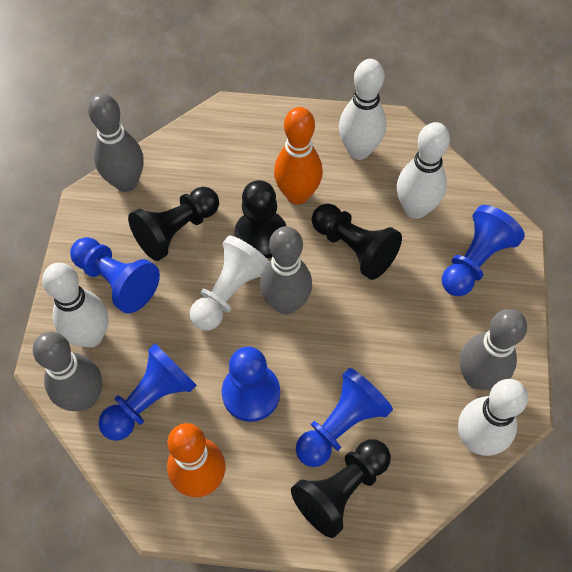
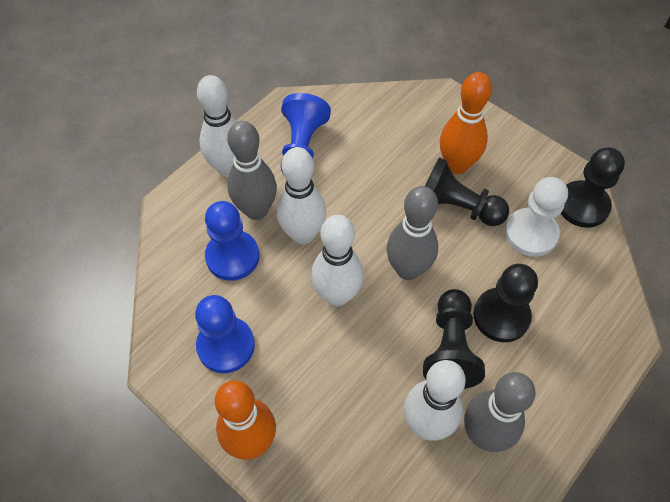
blue pawn: [70,237,160,313] [98,344,197,441] [222,347,280,422] [296,368,393,467] [442,205,525,296] = 5 -> [195,295,255,373] [205,201,259,281] [281,93,331,175] = 3
grey bowling pin: [33,332,102,411] [88,93,144,192] [260,226,312,315] [460,309,527,390] = 4 -> [227,121,277,220] [387,186,438,280] [464,372,536,452] = 3

